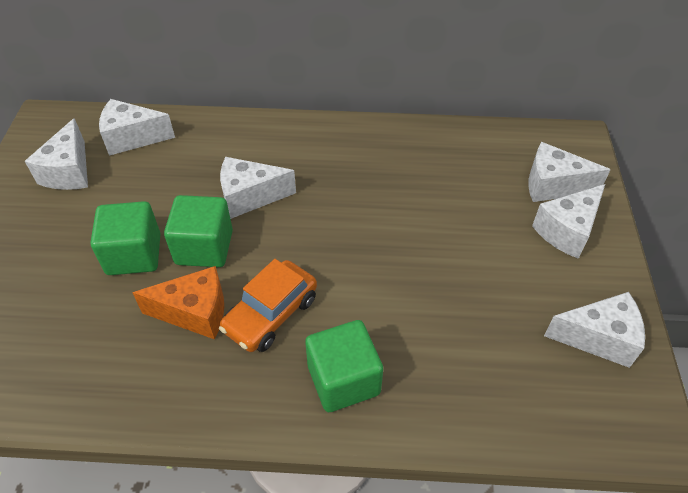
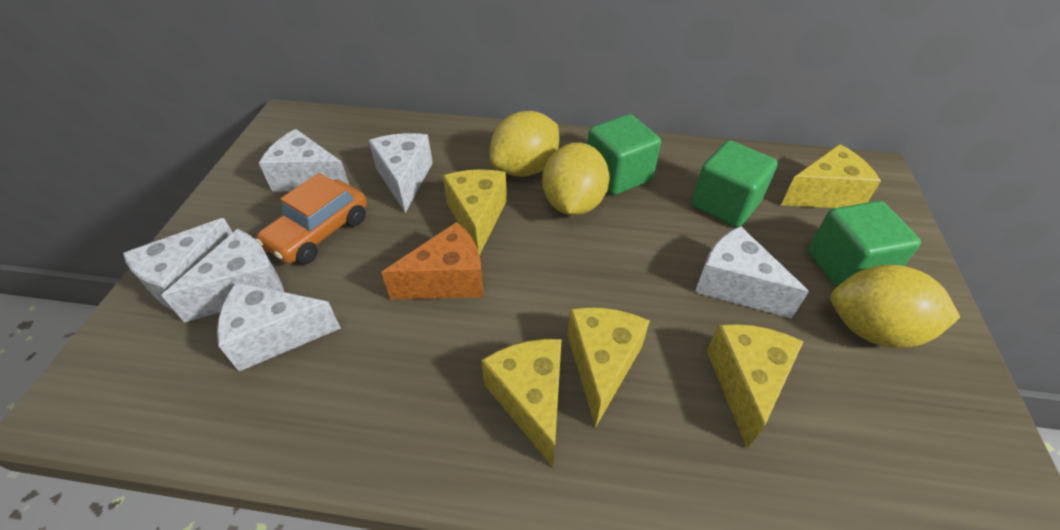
yellow cheese: none = 0 -> [443,169,507,256] [481,339,562,467] [568,307,650,428] [707,324,804,449] [781,144,881,208] = 5
yellow lemon: none = 0 -> [490,111,559,177] [542,143,610,215] [831,264,960,348] = 3

